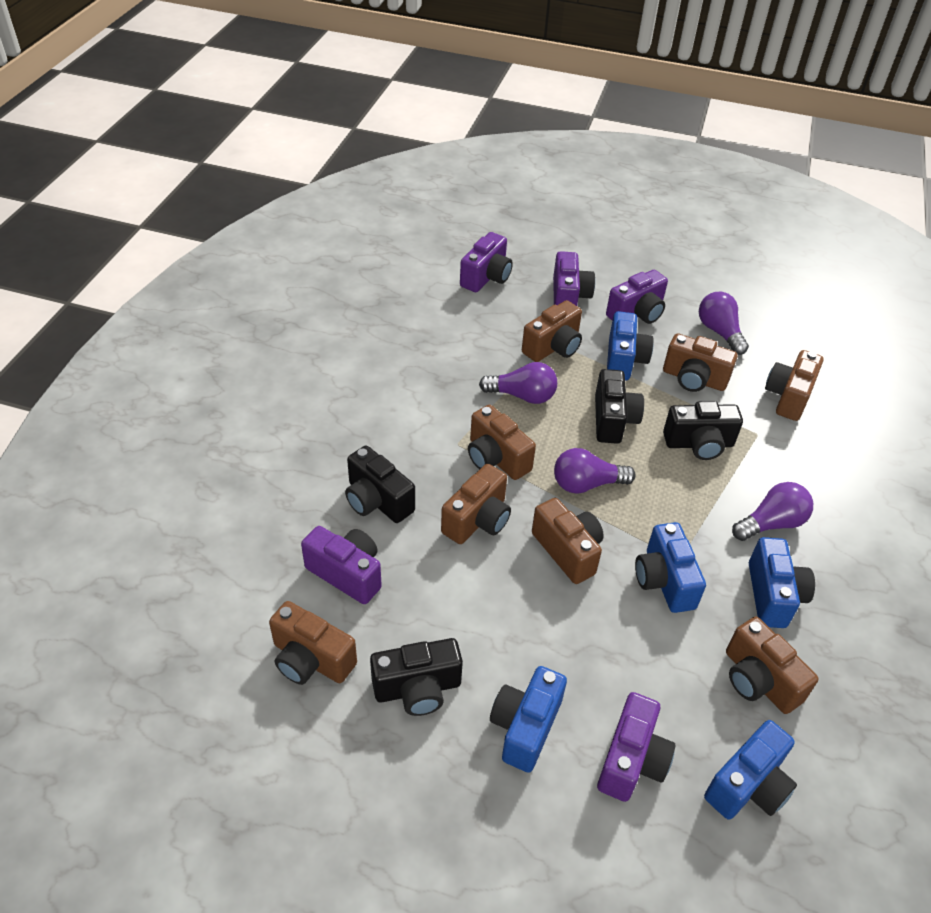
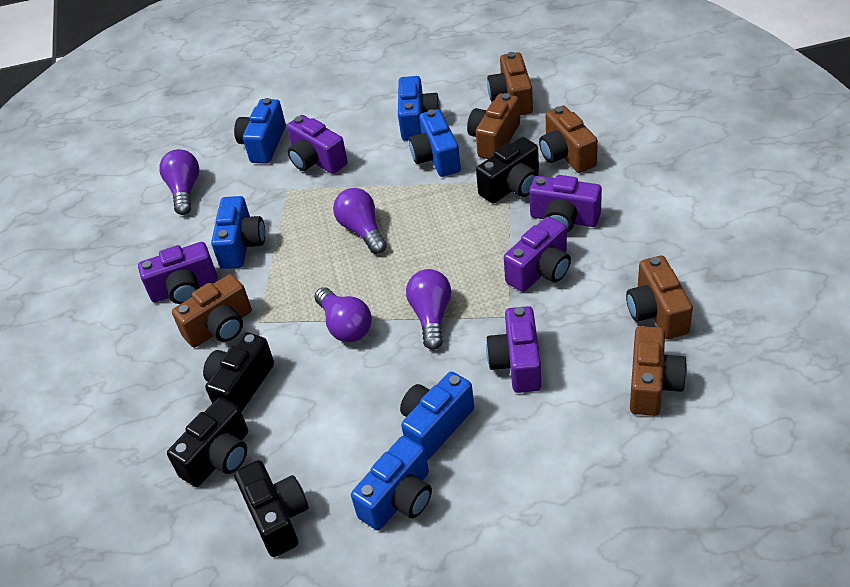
blue camera: [490,666,567,773] [607,311,653,380] [635,522,706,613] [704,720,797,820] [749,537,815,628] = 5 -> [211,196,265,269] [234,98,286,164] [351,436,432,531] [398,76,440,141] [400,371,474,460] [409,109,461,177] = 6
brown camera: [269,601,357,685] [441,464,511,544] [468,405,536,480] [522,300,582,362] [532,498,604,584] [663,333,738,392] [726,616,819,714] [765,350,823,421] = 8 -> [172,274,252,348] [467,93,520,159] [487,52,533,116] [539,106,598,173] [626,256,693,339] [630,326,687,416] = 6

